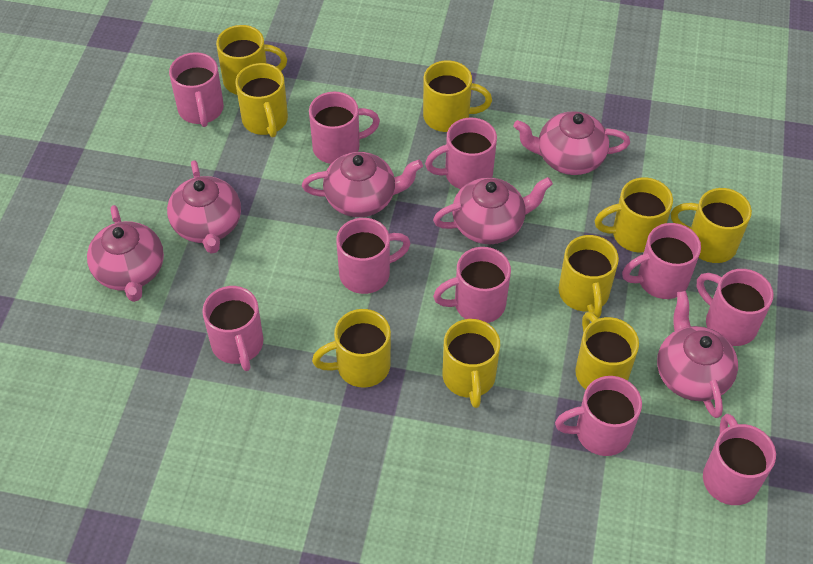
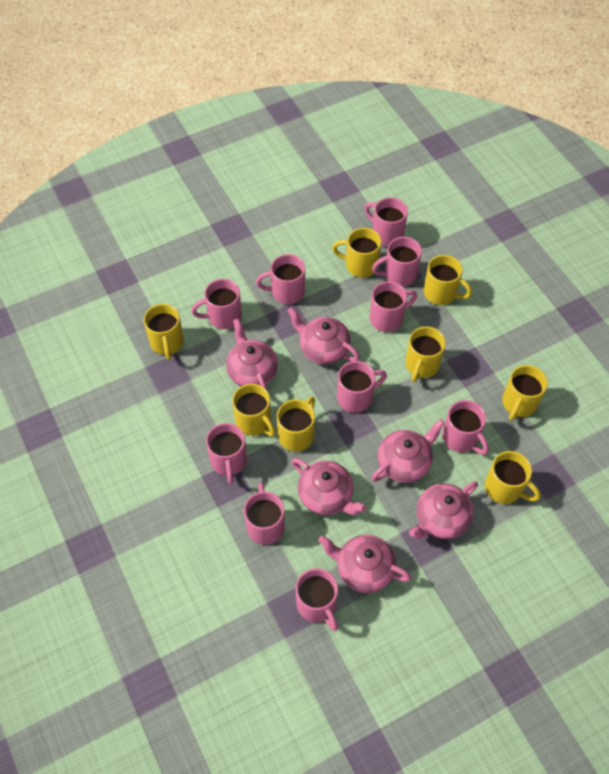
yellow mug: [216,25,287,95] [235,63,288,138] [312,309,391,388] [423,60,492,132] [443,319,500,408] [559,235,619,318] [575,312,639,390] [595,177,673,252] [671,188,752,263] = 9 -> [144,304,184,360] [232,384,276,437] [277,397,315,452] [332,228,382,278] [405,327,446,382] [424,255,472,305] [485,451,541,504] [502,365,548,421] = 8

